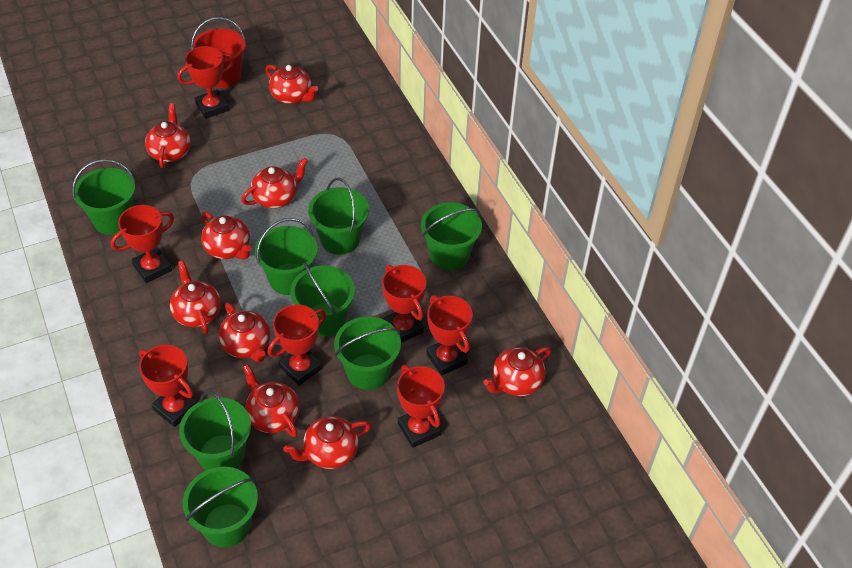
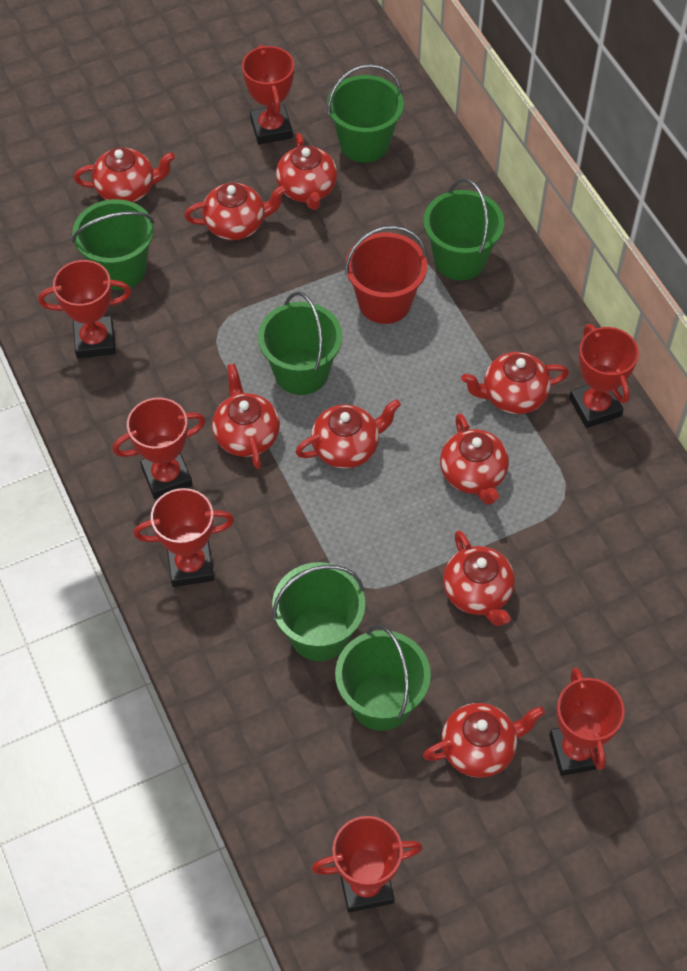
green bucket: [72,159,135,235] [179,391,251,470] [183,467,258,547] [255,218,318,295] [290,262,355,337] [308,178,369,255] [334,316,401,390] [421,202,482,270] = 8 -> [72,199,154,290] [258,292,343,395] [272,562,365,661] [327,64,404,163] [335,625,431,731] [423,178,504,281] = 6

